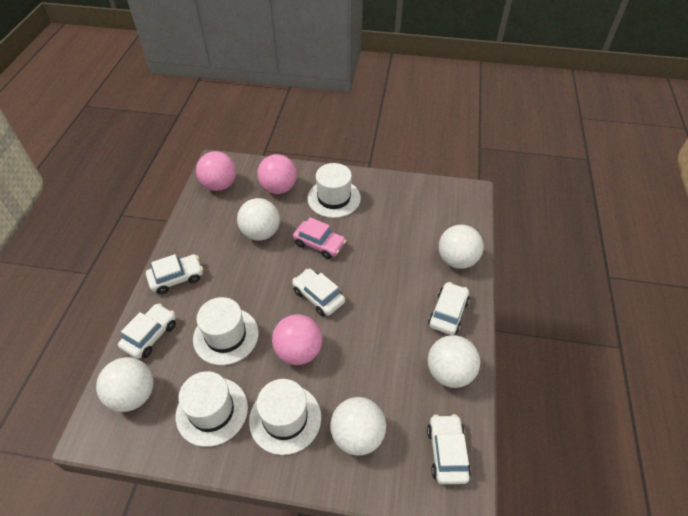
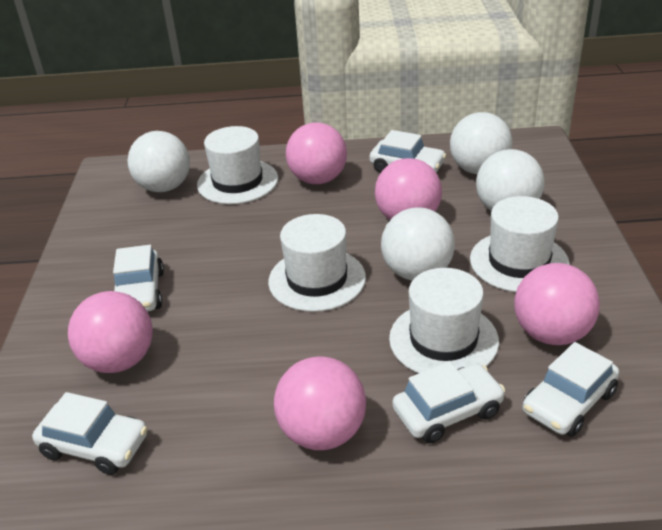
pink ball: [196,151,236,191] [257,154,297,194] [272,314,322,365] = 3 -> [68,291,153,373] [274,357,366,450] [286,122,347,184] [375,158,442,220] [514,263,600,345] = 5
pink car: [293,217,346,259] = 1 -> none = 0
white ball: [96,357,154,412] [237,198,280,241] [330,397,386,456] [428,335,480,388] [439,225,484,269] = 5 -> [127,131,190,192] [381,207,455,281] [450,112,512,174] [476,149,544,211] = 4

